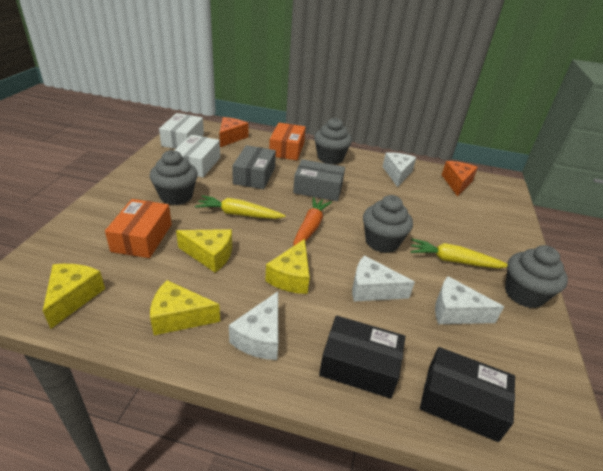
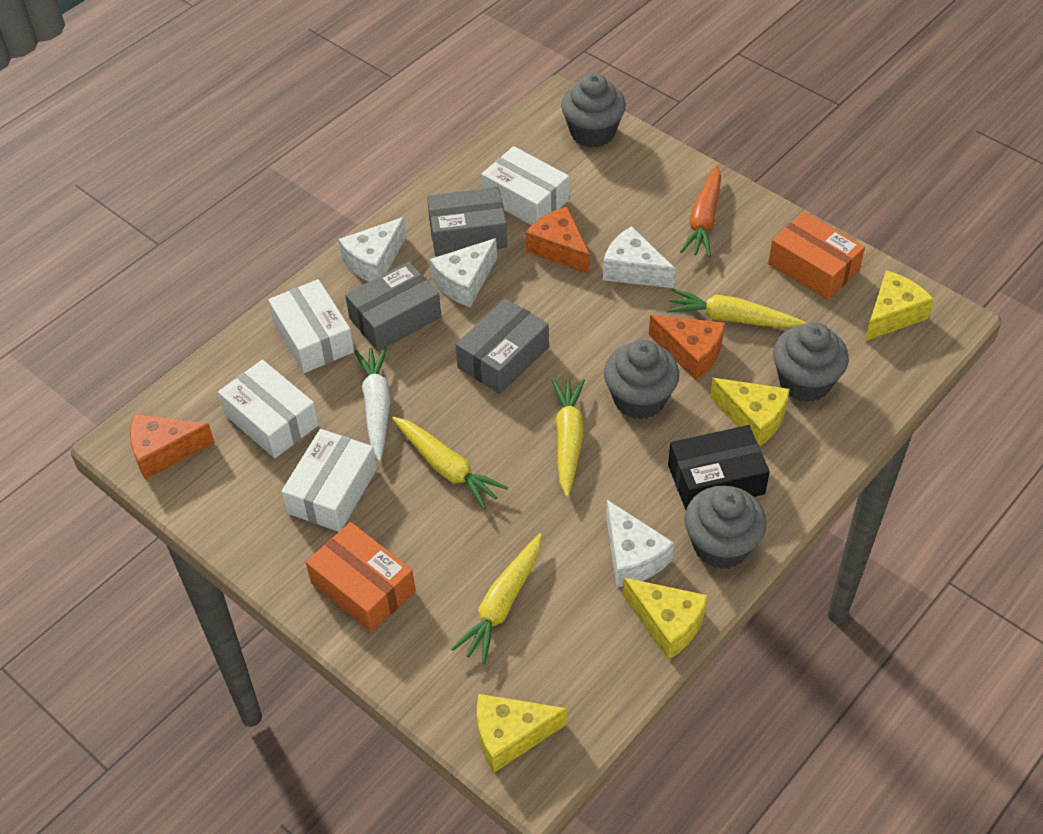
black box: [319,316,405,399] [420,347,515,442] = 2 -> [668,425,770,510] = 1
grey box: [232,145,276,189] [293,159,345,201] = 2 -> [345,262,441,351] [427,187,507,256] [456,298,549,394] = 3
orange cheese: [219,117,249,147] [442,161,478,197] = 2 -> [130,414,215,480] [526,207,590,274] [649,315,725,381] = 3
white box: [159,113,204,149] [174,135,220,177] = 2 -> [218,360,319,458] [268,279,354,373] [281,429,377,532] [481,146,569,225] = 4
white carrot: none = 0 -> [354,346,390,461] = 1
yellow carrot: [195,195,286,219] [410,239,508,268] = 2 -> [392,417,508,510] [451,534,542,664] [552,378,585,497] [667,288,806,328] = 4

